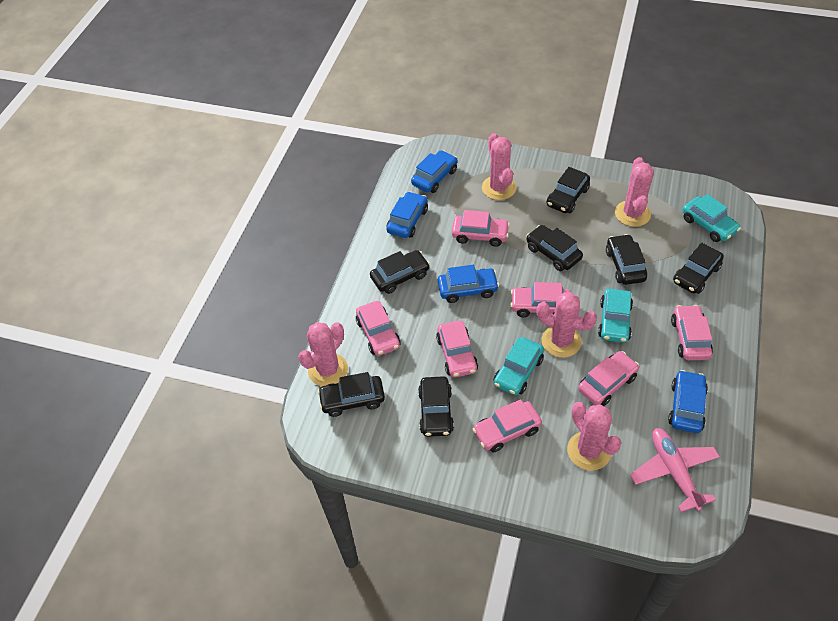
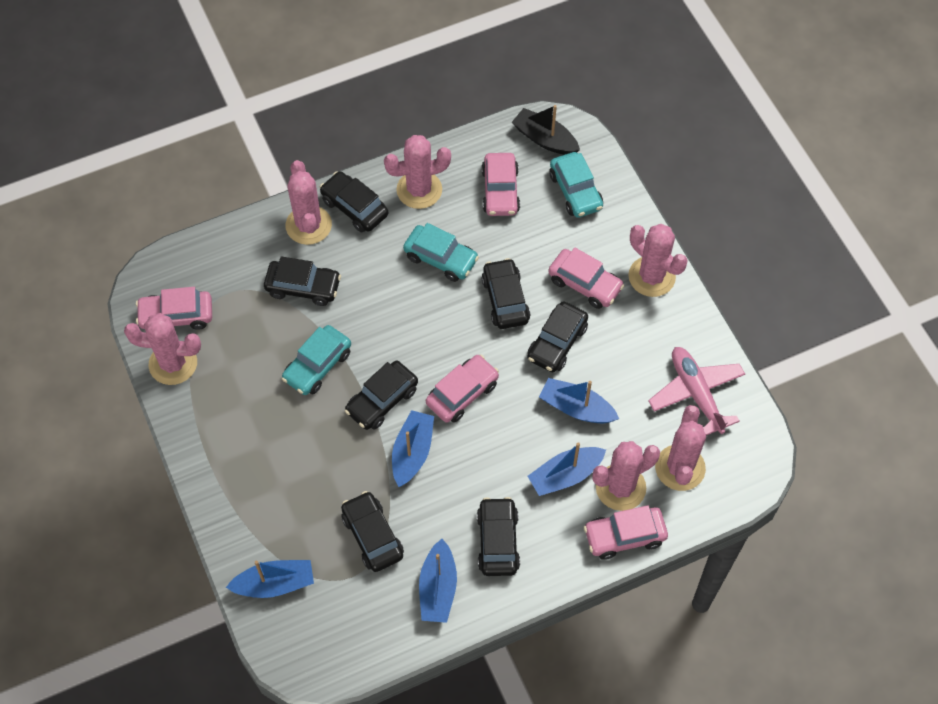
black boat: none = 0 -> [512,105,580,155] = 1
blue boat: none = 0 -> [226,560,314,598] [392,410,434,487] [419,539,457,623] [528,442,606,496] [539,378,619,423] = 5
blue car: [386,191,428,238] [411,150,458,193] [438,265,499,303] [668,370,708,433] = 4 -> none = 0
pink cactus: [298,322,348,386] [482,133,516,200] [537,292,597,358] [567,402,622,471] [615,157,654,227] = 5 -> [124,313,201,385] [285,160,332,245] [384,135,451,209] [592,441,660,511] [628,224,688,297] [655,405,706,491] = 6
pink car: [356,301,400,356] [436,321,478,378] [452,210,510,247] [472,399,542,453] [510,282,571,317] [578,351,639,406] [671,305,713,360] = 7 -> [136,287,212,330] [426,355,499,423] [482,153,520,216] [548,248,624,309] [584,505,668,559] = 5

